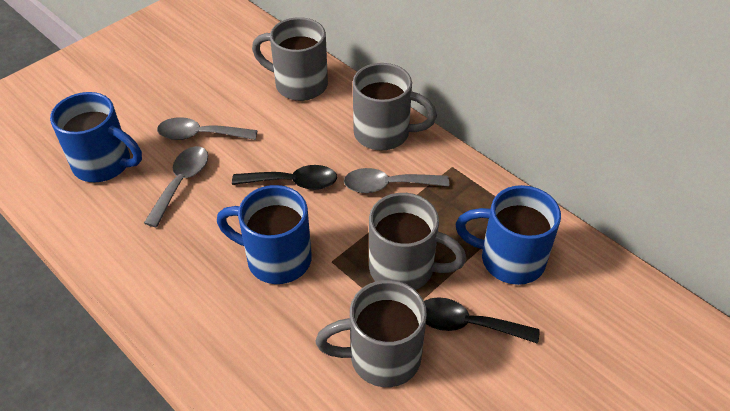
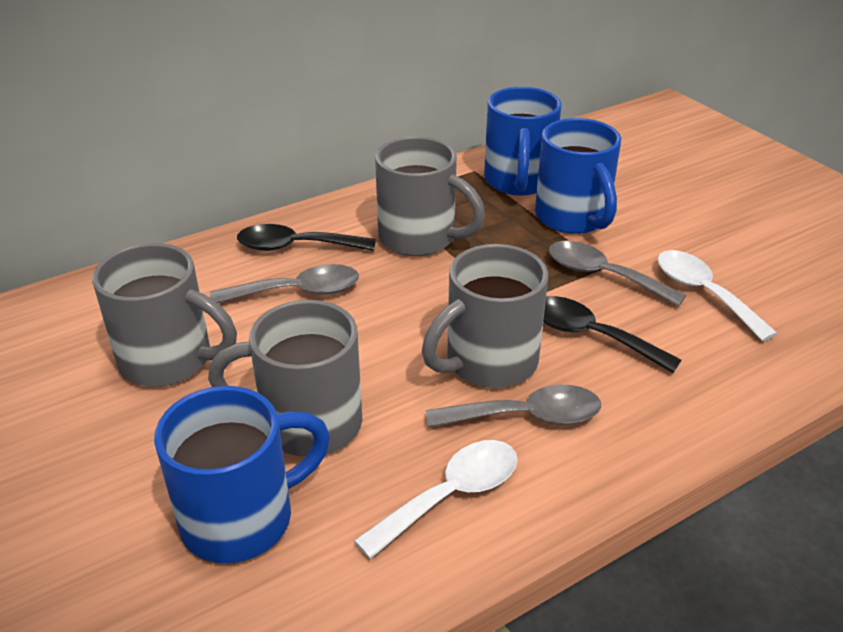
white spoon: none = 0 -> [354,440,518,559] [657,250,778,341] = 2

